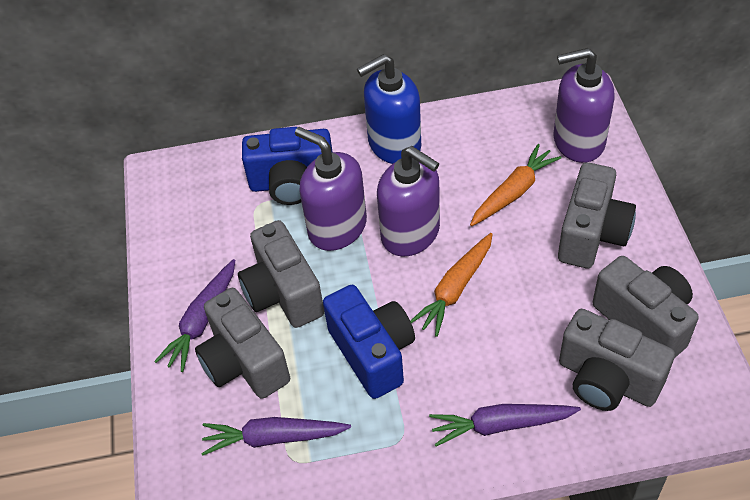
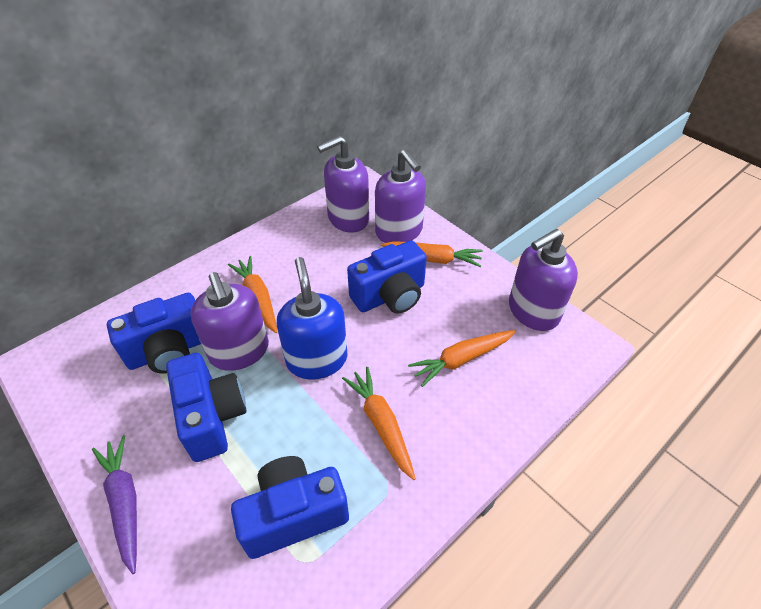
blue camera: [242,127,332,205] [323,285,415,399] = 2 -> [107,293,201,374] [166,353,246,462] [231,456,349,559] [347,240,427,314] = 4
grey camera: [195,288,290,399] [238,220,324,328] [558,162,636,268] [559,309,675,411] [592,256,699,357] = 5 -> none = 0
orange carrot: [410,233,493,337] [470,144,561,226] = 2 -> [228,256,277,333] [342,367,416,480] [381,241,483,267] [408,330,516,387] = 4
purple carrot: [154,259,235,372] [201,417,351,456] [429,404,581,446] = 3 -> [92,435,137,574] = 1
purple soap dispenser: [295,127,367,251] [377,146,440,257] [553,48,614,163] = 3 -> [191,272,269,371] [317,136,369,233] [375,149,426,243] [509,229,578,331] = 4

